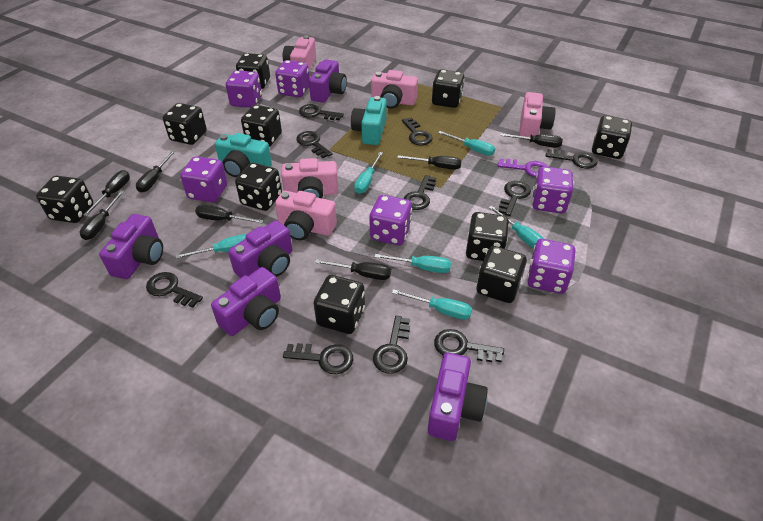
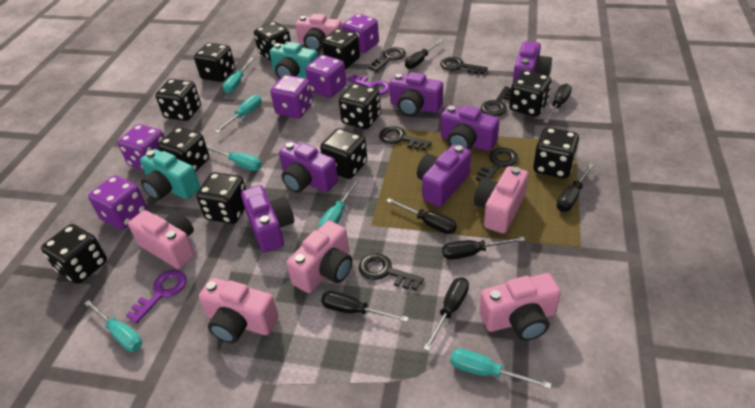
black dice: [36,176,93,223] [163,103,207,145] [235,163,282,211] [236,53,270,89] [241,105,282,147] [314,275,365,334] [432,69,464,108] [466,212,509,261] [477,246,527,303] [592,116,632,159] = 10 -> [41,224,107,284] [156,79,201,121] [158,127,209,172] [194,43,235,82] [196,172,246,224] [254,22,291,61] [320,128,367,179] [322,29,360,69] [339,84,381,129] [509,70,552,117] [533,127,579,179] = 11
black key: [146,272,203,308] [283,343,353,374] [296,131,333,158] [299,104,344,120] [373,316,410,374] [402,118,433,145] [403,175,436,210] [434,329,504,362] [499,181,531,216] [545,149,598,169] = 10 -> [359,253,424,291] [369,47,406,72] [379,126,431,150] [440,57,488,74] [476,148,518,181] [481,86,511,116] = 6
pink camera: [275,191,337,240] [281,158,338,198] [283,35,316,71] [371,70,418,109] [519,92,556,137] = 5 -> [128,210,195,269] [199,278,279,343] [286,220,352,293] [296,14,342,51] [474,166,528,233] [479,273,561,341] = 6
purple camera: [99,214,163,279] [211,267,281,336] [228,220,292,278] [309,59,347,103] [428,353,488,441] = 5 -> [241,185,294,253] [279,141,338,193] [389,72,443,116] [417,145,471,207] [441,105,500,151] [513,41,552,82] = 6
purple dice: [180,156,227,202] [226,70,262,108] [275,60,310,97] [369,195,412,245] [527,239,576,294] [532,167,573,213] = 6 -> [88,175,147,230] [118,124,165,170] [271,75,313,118] [306,55,347,98] [342,14,379,53] = 5
purple key: [498,159,549,177] = 1 -> [126,270,187,324] [347,74,390,95] = 2

